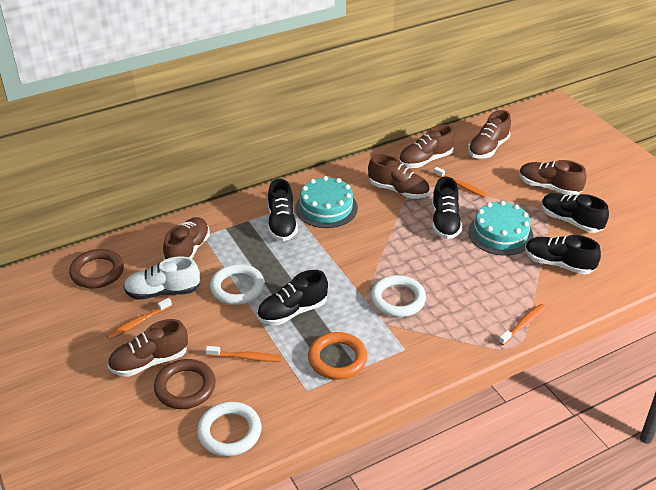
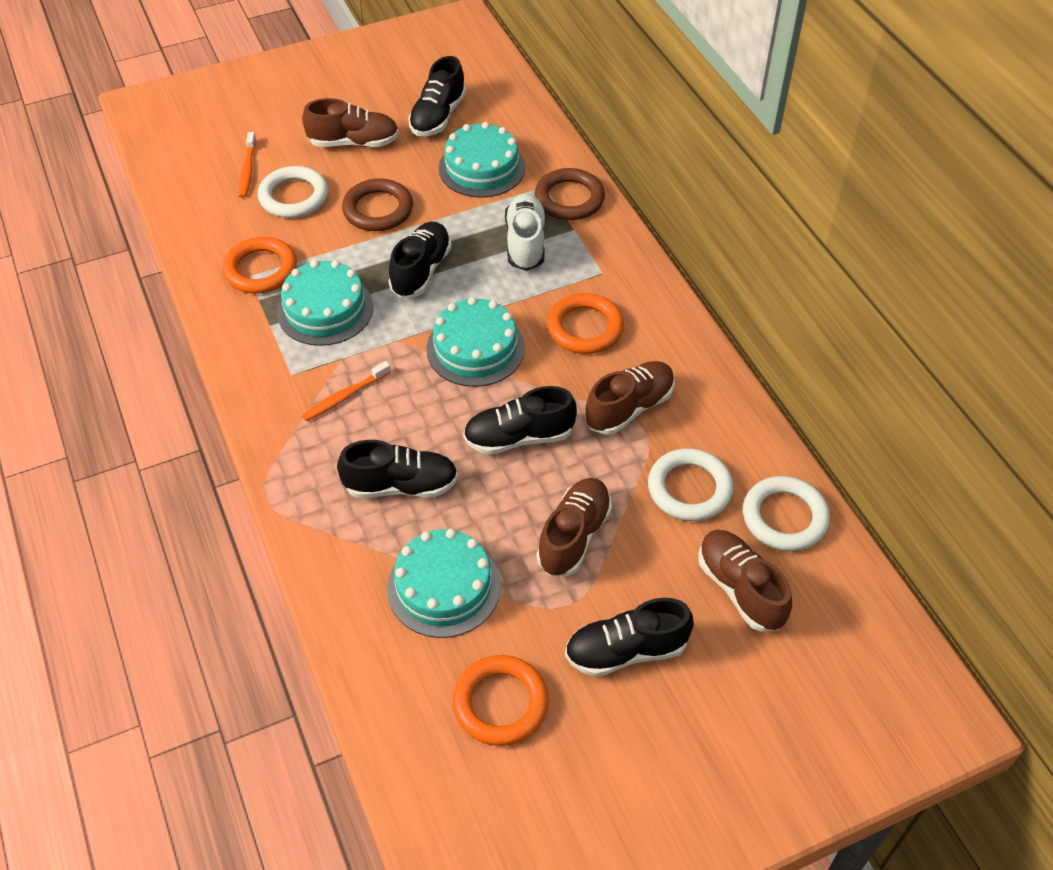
brown shoe: [108,319,188,377] [163,217,210,260] [368,154,430,199] [399,125,455,168] [468,110,511,158] [519,160,586,195] = 6 -> [302,98,399,147] [537,478,612,577] [585,361,675,435] [699,530,792,632] = 4
orange ring: [308,332,367,380] = 1 -> [222,237,297,294] [453,655,549,746] [547,293,624,354] = 3
orange toothbrush: [106,298,172,340] [206,346,281,362] [433,167,487,197] [499,304,546,345] = 4 -> [239,132,256,198] [302,361,391,422] = 2
turquoise cake: [295,176,358,228] [468,201,533,256] = 2 -> [277,260,373,346] [387,529,501,638] [426,297,525,387] [439,122,525,198] = 4

